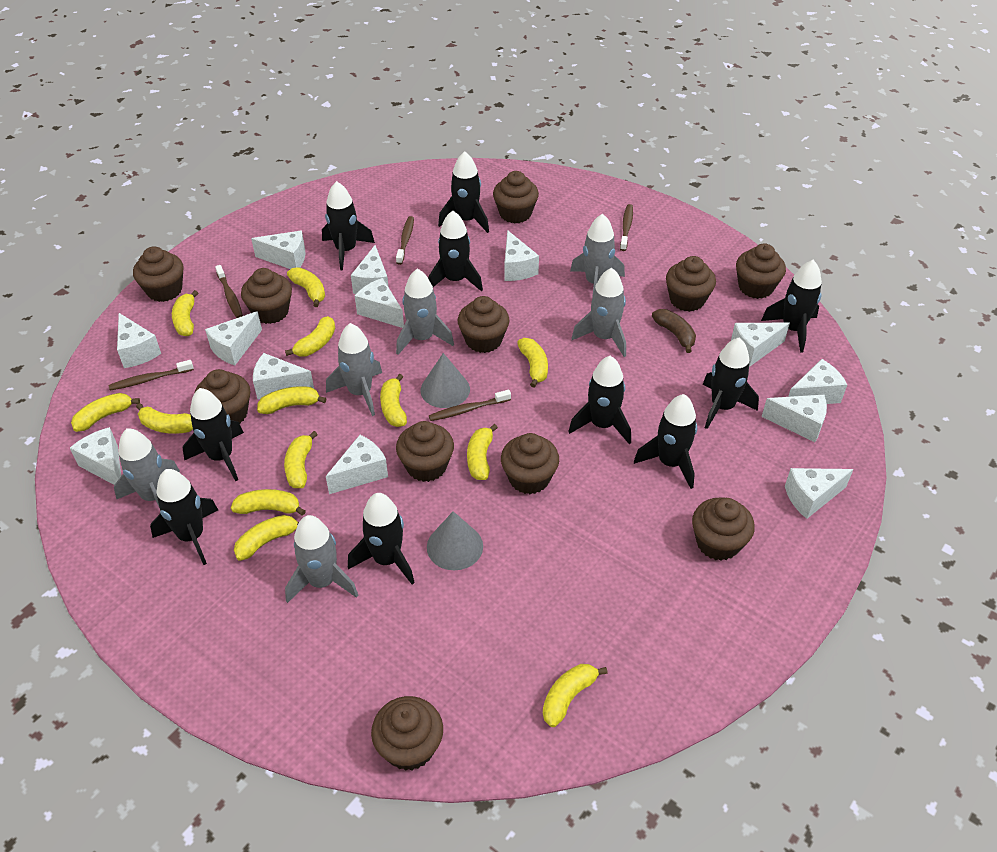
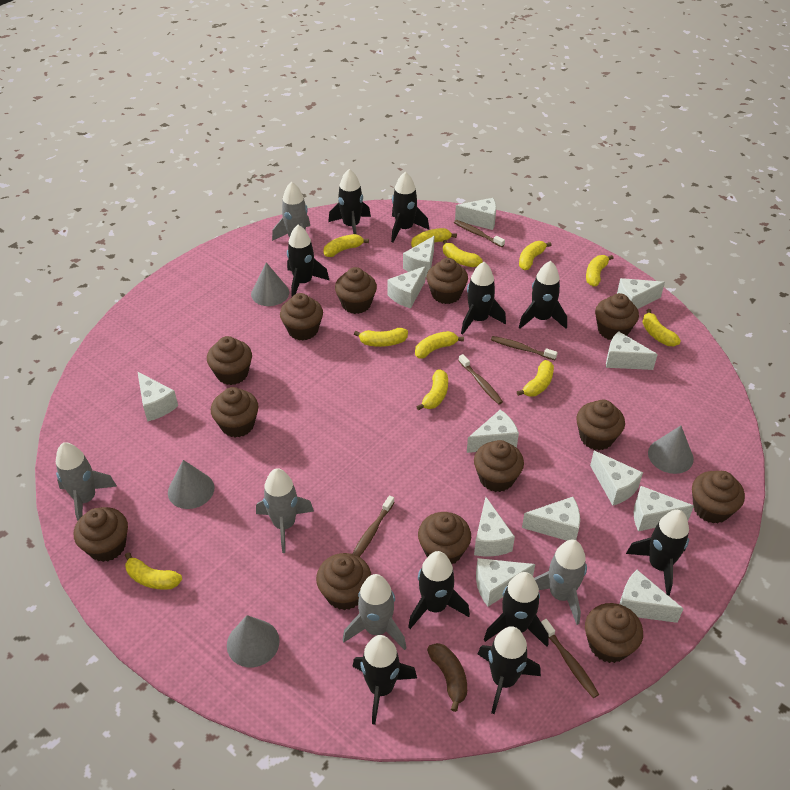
brown cupcake: [133,246,183,302] [195,369,250,424] [241,268,292,324] [371,696,443,771] [396,421,454,482] [458,296,509,353] [493,171,539,223] [501,433,559,494] [666,256,716,312] [692,497,755,561] [736,243,786,299] = 11 -> [74,507,128,562] [207,336,252,385] [211,387,258,438] [280,293,323,340] [316,553,371,610] [335,267,377,314] [418,512,471,564] [427,258,468,304] [474,440,524,492] [576,400,625,450] [585,603,643,663] [595,293,639,340] [692,471,745,523] = 13
grey cone: [420,353,470,408] [427,511,483,570] = 2 -> [168,460,214,509] [227,615,280,668] [251,262,289,306] [648,426,694,474] = 4
grey rocket: [114,428,180,506] [285,515,358,603] [326,323,382,416] [396,269,454,355] [570,214,625,298] [571,267,626,357] = 6 -> [56,442,117,521] [256,468,314,553] [272,182,310,241] [343,574,406,650] [534,540,587,625] = 5
yellow banana: [71,393,140,432] [136,403,193,434] [172,290,198,336] [231,489,306,516] [234,515,299,561] [257,386,327,414] [284,431,318,488] [285,316,335,357] [287,267,325,307] [380,374,407,427] [467,424,498,480] [517,338,548,387] [543,664,608,727] = 13 -> [125,552,182,590] [323,234,369,257] [354,328,408,347] [411,228,457,248] [415,331,464,358] [416,370,448,411] [443,240,483,267] [517,360,554,396] [519,241,552,270] [586,255,614,287] [642,309,681,346] = 11

